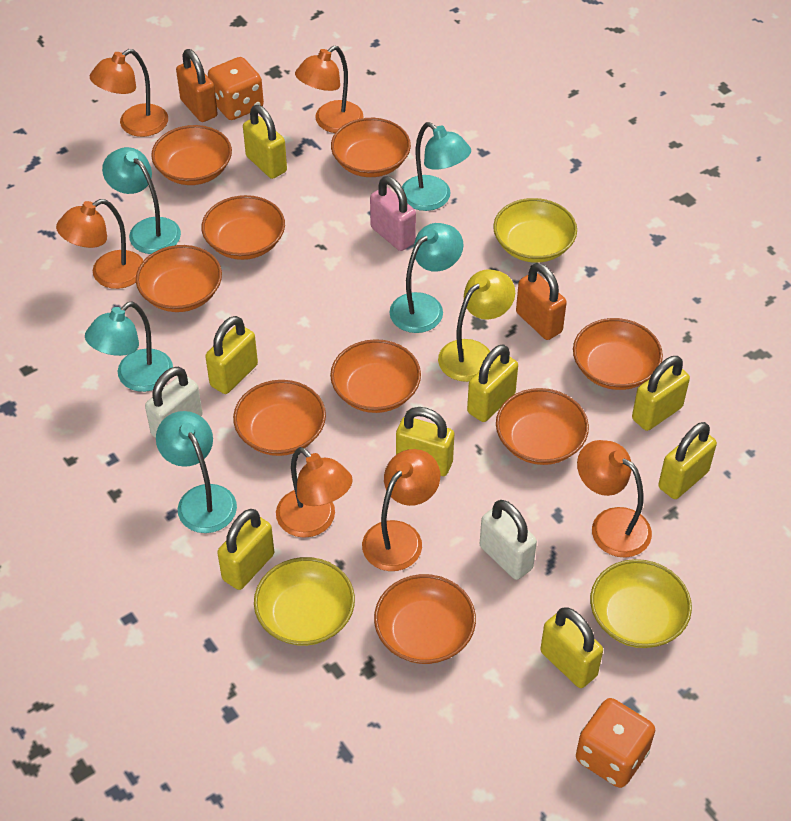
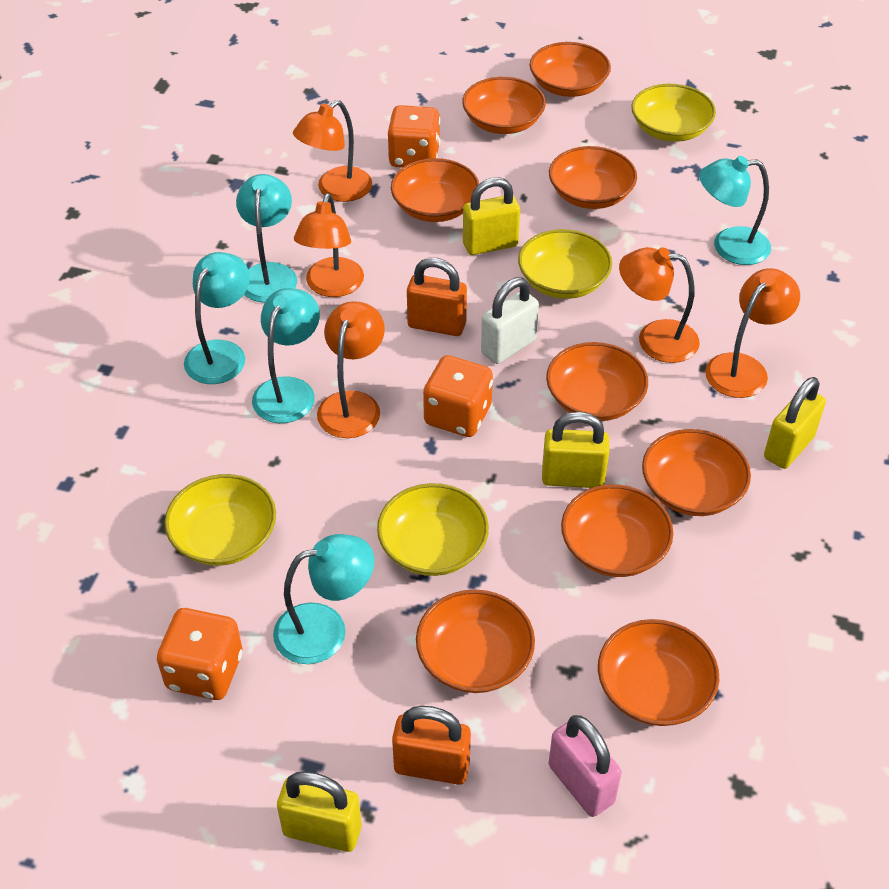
orange dice: [208,57,264,120] [576,698,655,788] = 2 -> [157,608,242,700] [388,105,440,168] [423,355,493,437] = 3
orange lamp: [56,199,144,289] [90,49,168,137] [276,447,353,538] [295,46,364,133] [362,449,440,571] [577,440,652,558] = 6 -> [293,100,372,202] [294,193,364,297] [317,301,385,438] [619,247,700,363] [705,268,800,398] = 5
white padlock: [145,367,203,438] [480,500,537,580] = 2 -> [481,277,539,364] = 1
yellow bowl: [254,557,355,646] [493,198,577,263] [590,559,692,648] = 3 -> [164,474,276,566] [377,483,489,576] [518,229,612,299] [631,84,716,142] = 4
yellow lamp: [438,270,515,382] = 1 -> none = 0
yellow padlock: [205,316,258,394] [217,509,274,590] [243,105,287,179] [396,407,454,476] [467,344,518,422] [540,607,603,688] [632,356,690,431] [658,422,717,499] = 8 -> [277,771,361,852] [463,177,520,255] [542,412,609,488] [764,377,826,469] = 4

